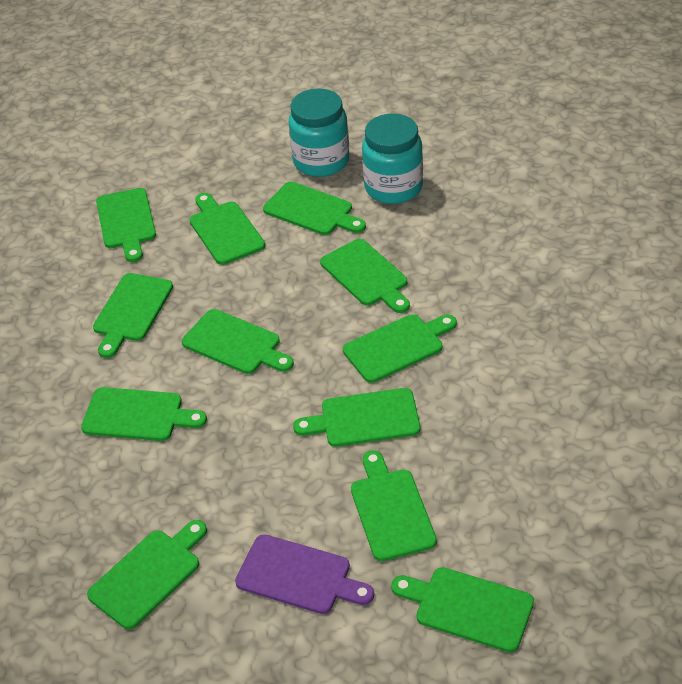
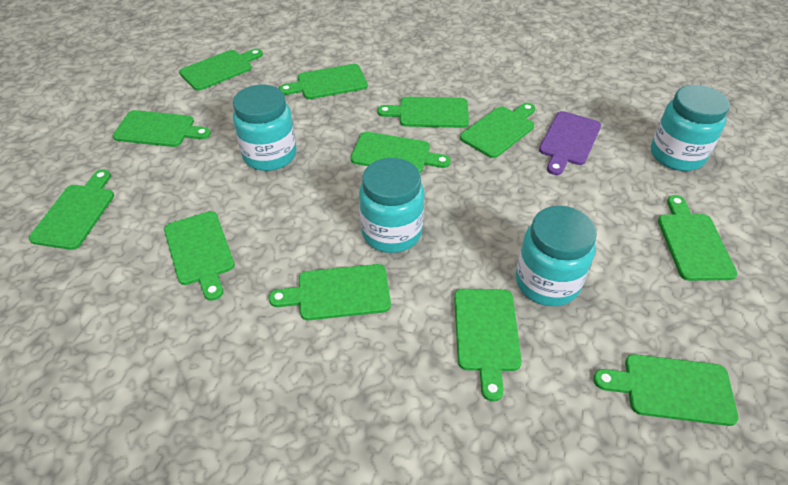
turquoise jar: [289,88,349,177] [362,113,423,204] = 2 -> [233,85,296,171] [359,158,424,253] [516,206,597,306] [651,85,730,171] = 4

